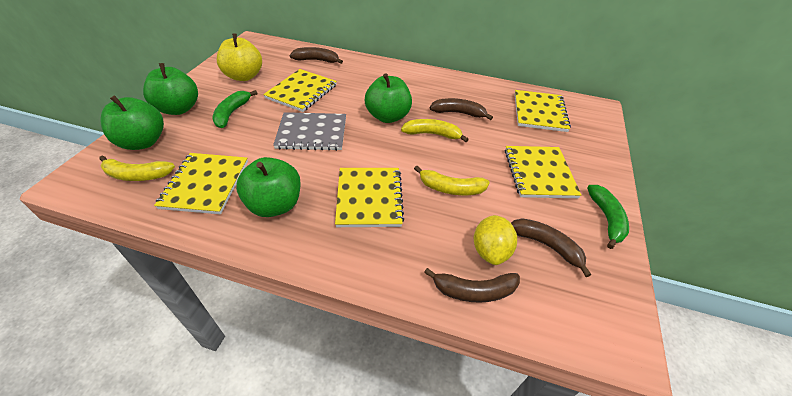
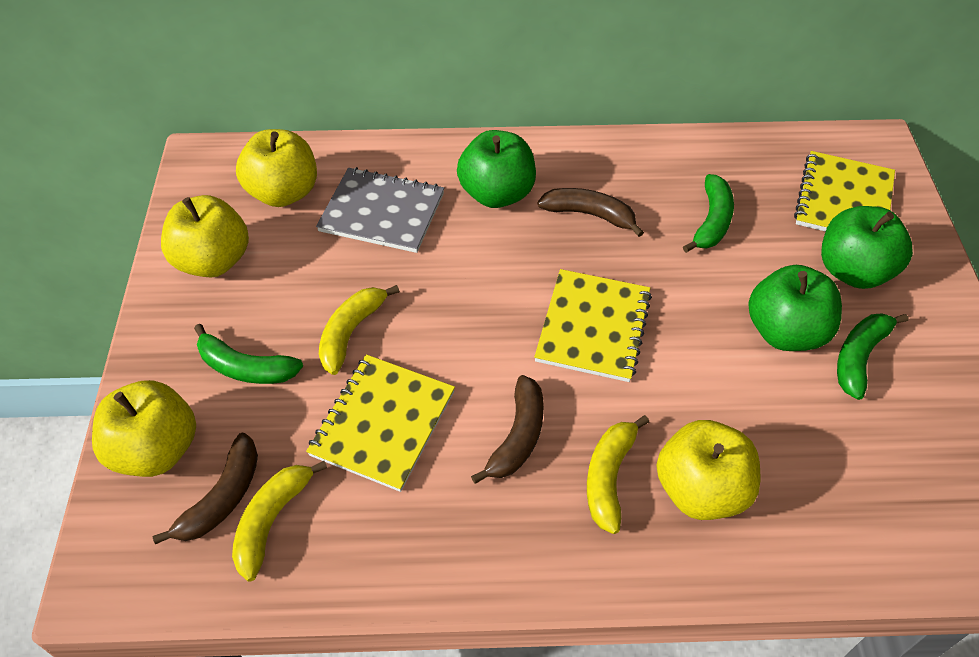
brown banana: [290,47,343,64] [424,268,520,303] [430,98,493,120] [511,218,591,277] = 4 -> [152,433,258,544] [471,375,544,484] [538,188,644,237] = 3
green apple: [101,95,164,150] [143,63,198,115] [236,157,301,217] [365,73,412,123] = 4 -> [457,130,536,208] [749,265,842,351] [821,206,913,289] = 3
green banana: [212,90,258,128] [587,185,629,249] = 2 -> [194,324,303,384] [683,174,734,253] [837,313,908,400] = 3
yellow apple: [217,33,262,81] = 1 -> [92,380,196,477] [161,195,249,277] [236,129,317,207] [656,420,760,520] = 4
yellow lemon: [474,215,517,265] = 1 -> none = 0
yellow notebook: [154,153,248,214] [263,69,337,112] [335,168,405,227] [505,146,581,198] [515,90,571,132] = 5 -> [306,354,455,492] [534,269,652,382] [794,151,895,232] = 3

